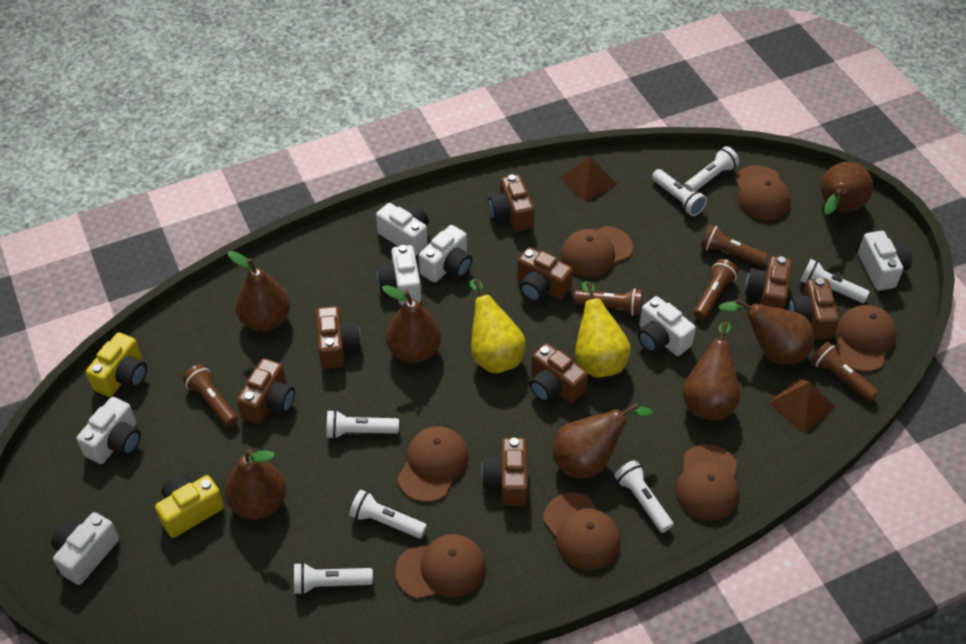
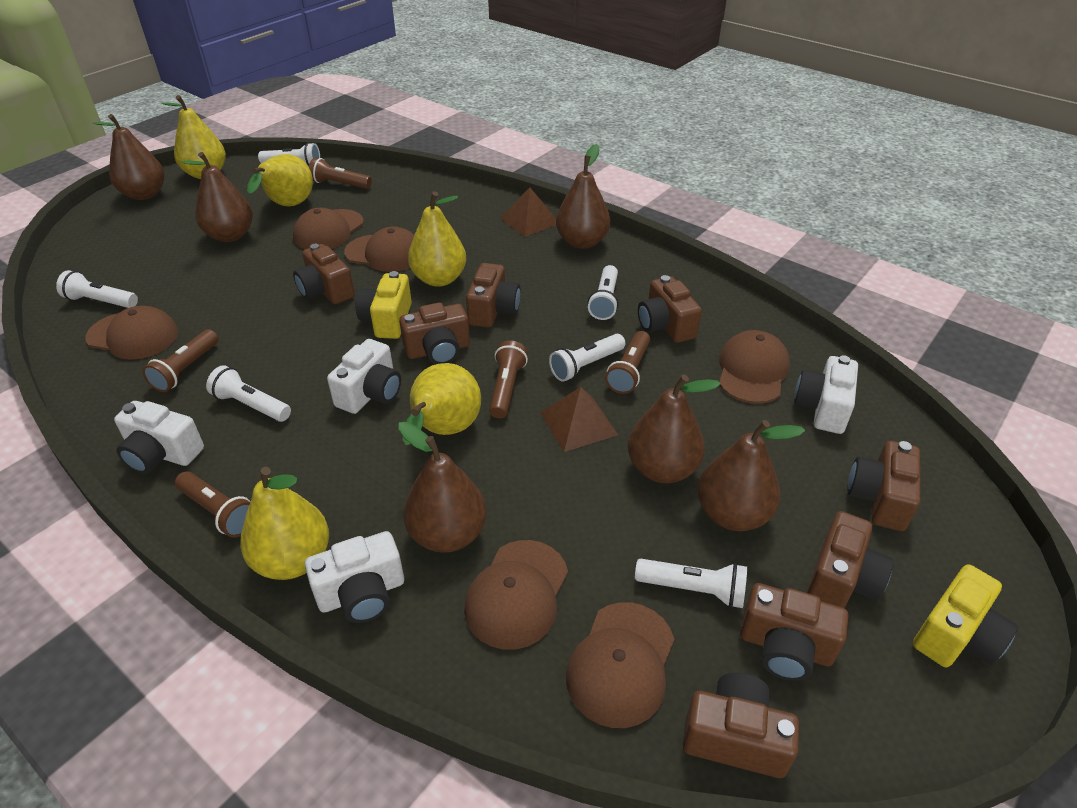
brown cap: [395,534,486,599] [397,426,468,502] [543,492,621,570] [561,226,633,277] [675,444,739,521] [735,165,791,220] [835,305,897,372] = 7 -> [86,306,179,360] [293,208,364,249] [344,227,414,272] [464,540,568,650] [566,602,674,728] [719,330,790,404] = 6
brown pear: [225,449,286,520] [228,251,290,331] [382,285,441,363] [553,403,653,478] [682,322,740,421] [718,299,814,364] [821,162,873,215] = 7 -> [93,114,164,200] [181,152,253,242] [398,422,487,553] [556,144,610,249] [627,375,721,483] [697,420,805,531] = 6
white camera: [51,512,119,585] [76,397,141,464] [376,203,429,256] [377,245,421,305] [419,225,472,282] [638,296,696,356] [858,231,912,290] = 7 -> [114,401,204,474] [305,531,404,623] [327,339,401,414] [794,355,858,434] = 4
white flashlight: [294,562,373,595] [327,410,399,439] [349,490,427,538] [614,460,673,533] [652,169,707,216] [684,146,739,192] [800,259,869,303] = 7 -> [56,270,138,308] [206,365,291,422] [258,143,320,166] [549,334,625,382] [588,265,619,320] [635,559,747,608] = 6
yellow pear: [469,279,526,373] [575,281,631,378] = 2 -> [161,95,226,179] [240,467,329,580] [247,154,313,207] [403,363,481,446] [408,191,466,287] = 5

